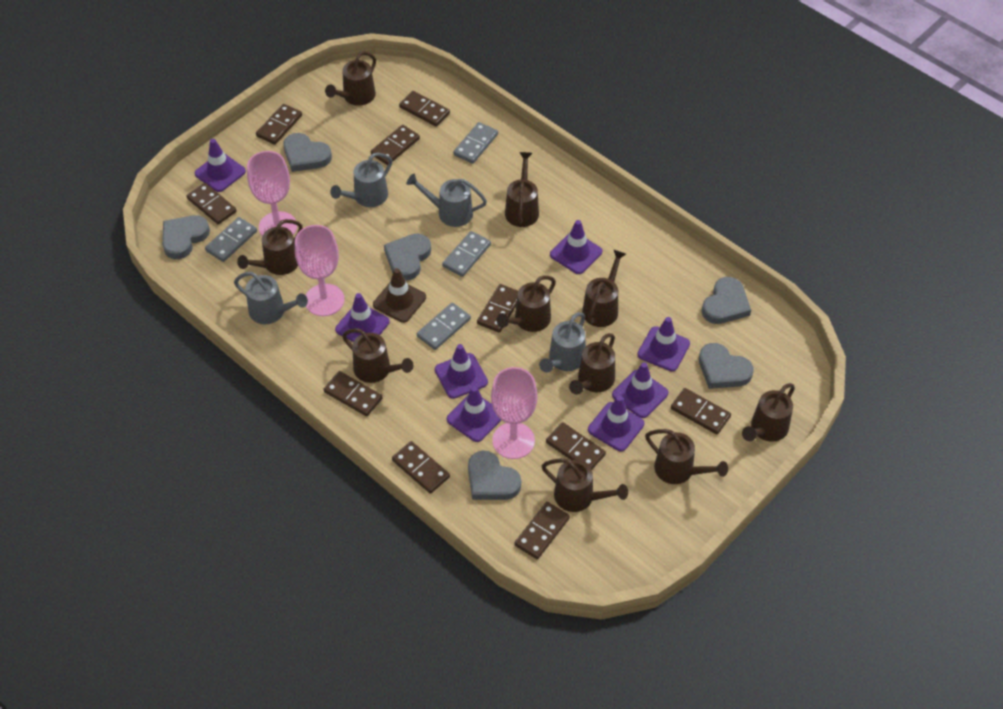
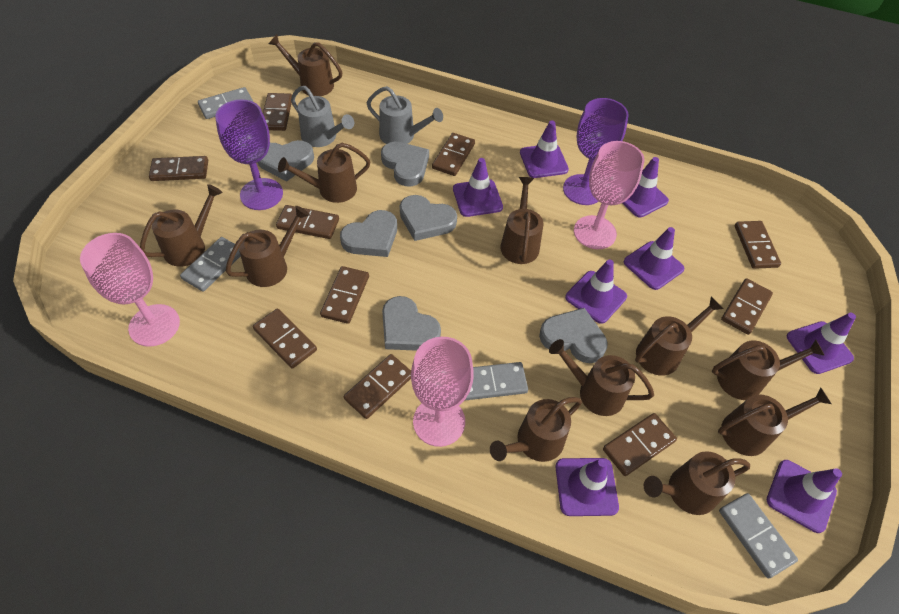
brown traffic cone: [373,268,426,323] = 1 -> none = 0
brown watering can: [237,219,303,275] [325,51,376,106] [342,328,413,383] [496,275,556,332] [505,152,539,227] [541,458,628,512] [569,333,615,395] [582,250,626,327] [645,429,728,484] [742,383,795,442] = 10 -> [140,184,222,267] [226,206,310,287] [269,35,342,96] [278,143,370,203] [490,397,582,462] [500,177,544,264] [549,339,654,416] [635,297,724,376] [644,451,750,515] [712,339,825,400] [718,388,831,456] = 11
grey watering can: [234,272,308,325] [330,153,392,207] [406,174,487,227] [539,312,586,373] = 4 -> [291,86,354,147] [367,86,443,144] = 2
purple goblet: none = 0 -> [215,100,283,210] [563,98,629,205] = 2

